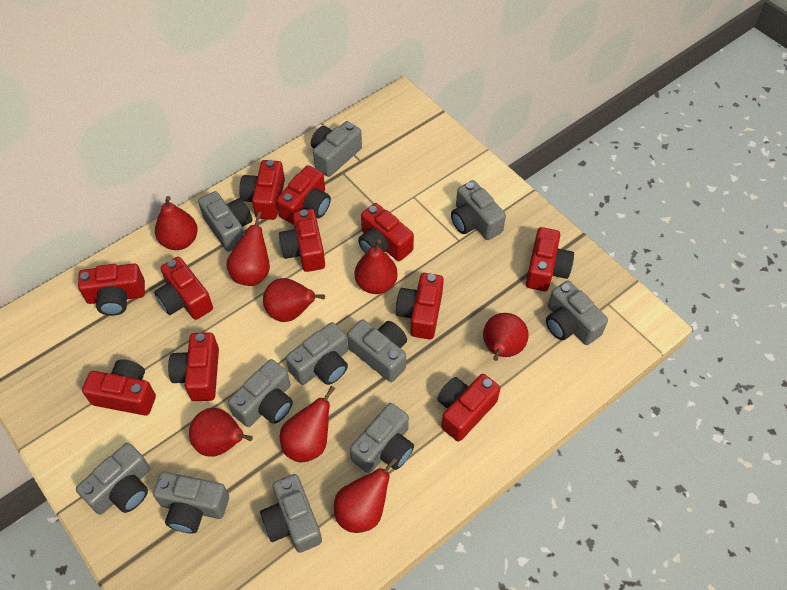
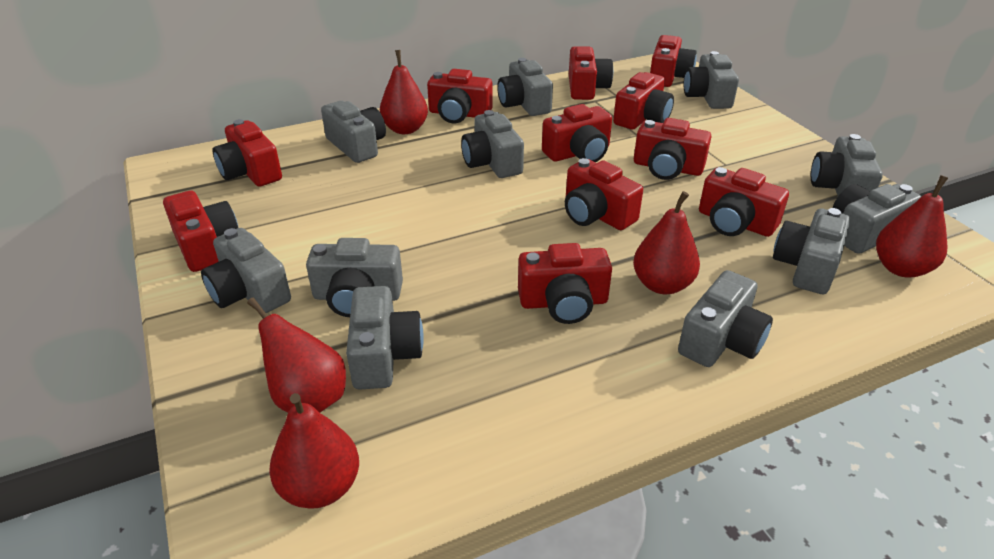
red pear: [155,196,198,250] [189,408,253,457] [226,212,270,286] [263,278,325,322] [280,386,336,462] [334,457,397,533] [355,239,398,294] [483,313,529,361] = 8 -> [247,298,346,413] [269,393,359,509] [380,50,428,134] [633,191,700,294] [876,175,948,278] = 5

